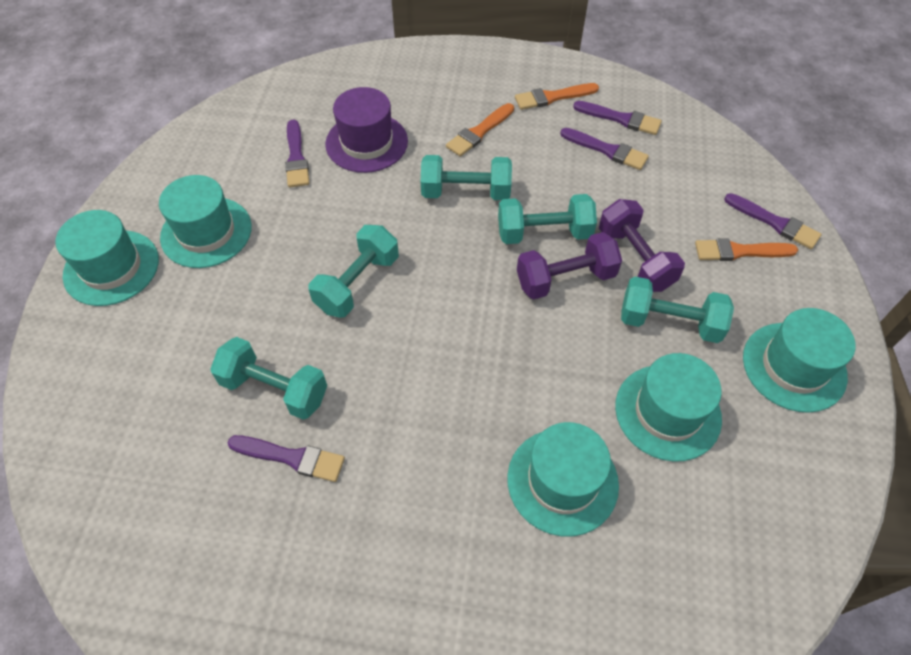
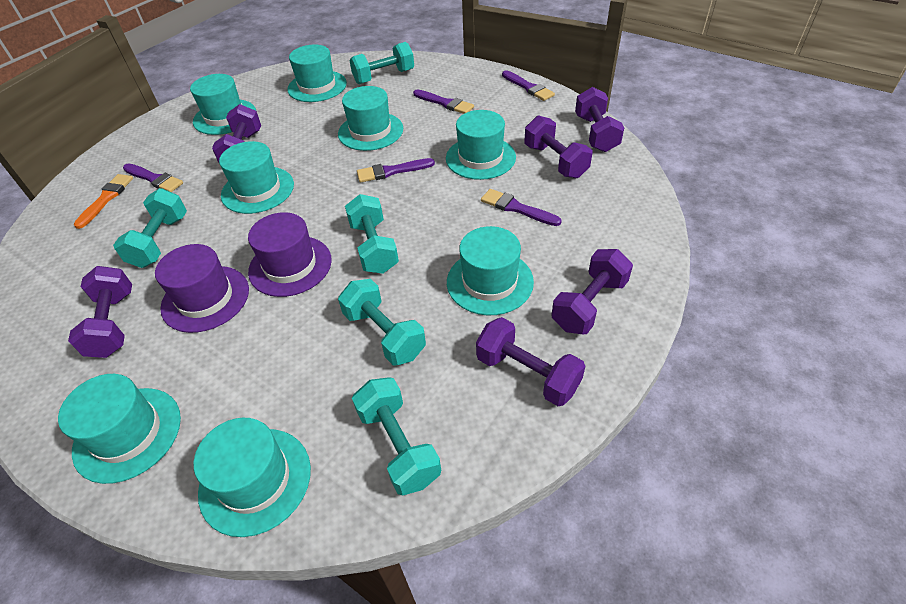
orange brush: [446,103,514,157] [515,83,599,110] [695,238,798,261] = 3 -> [74,174,133,229] = 1
purple dumbbell: [517,232,622,299] [599,199,685,292] = 2 -> [68,266,132,358] [212,104,261,163] [476,317,585,406] [524,115,592,178] [551,249,633,334] [575,87,624,152] = 6
purple hat: [325,87,408,173] = 1 -> [155,244,249,333] [248,212,332,297] = 2
turquoise hat: [55,210,159,306] [159,175,252,268] [507,422,619,537] [615,353,722,462] [743,308,856,413] = 5 -> [58,374,181,484] [190,74,256,135] [194,418,311,537] [219,141,294,214] [287,45,347,102] [338,86,403,151] [446,110,516,180] [447,226,534,315] = 8

